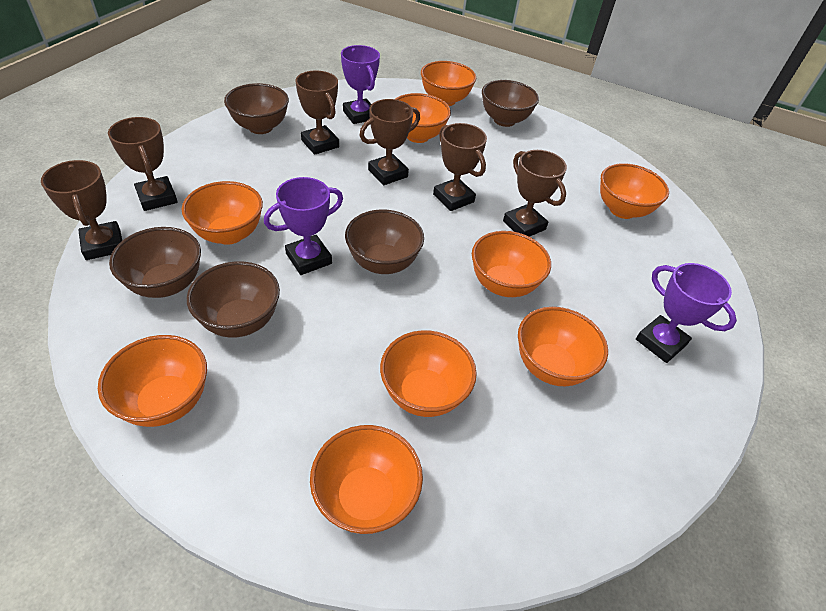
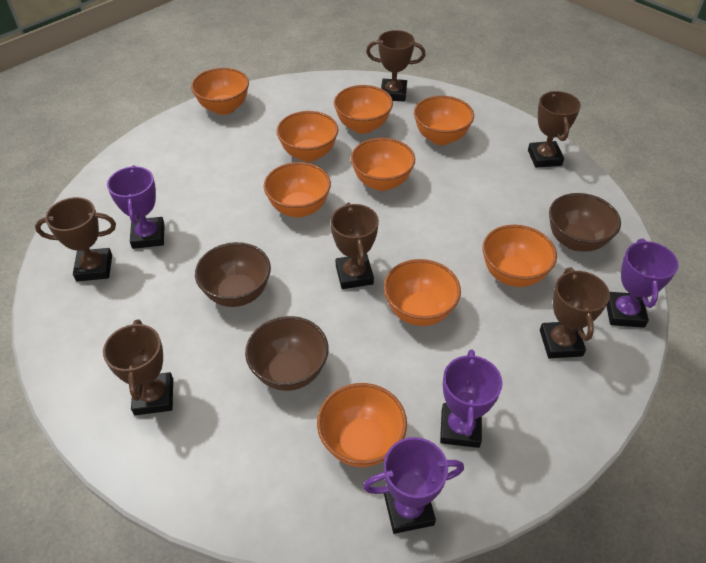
brown bowl: [109,227,201,298] [187,262,280,338] [224,83,289,134] [345,209,424,274] [482,80,539,127] = 5 -> [195,242,271,307] [245,316,329,391] [549,193,621,252] = 3
purple trophy: [264,177,343,275] [341,45,380,124] [636,263,737,363] = 3 -> [107,165,165,249] [363,437,464,534] [440,349,503,448] [606,239,679,328] = 4

